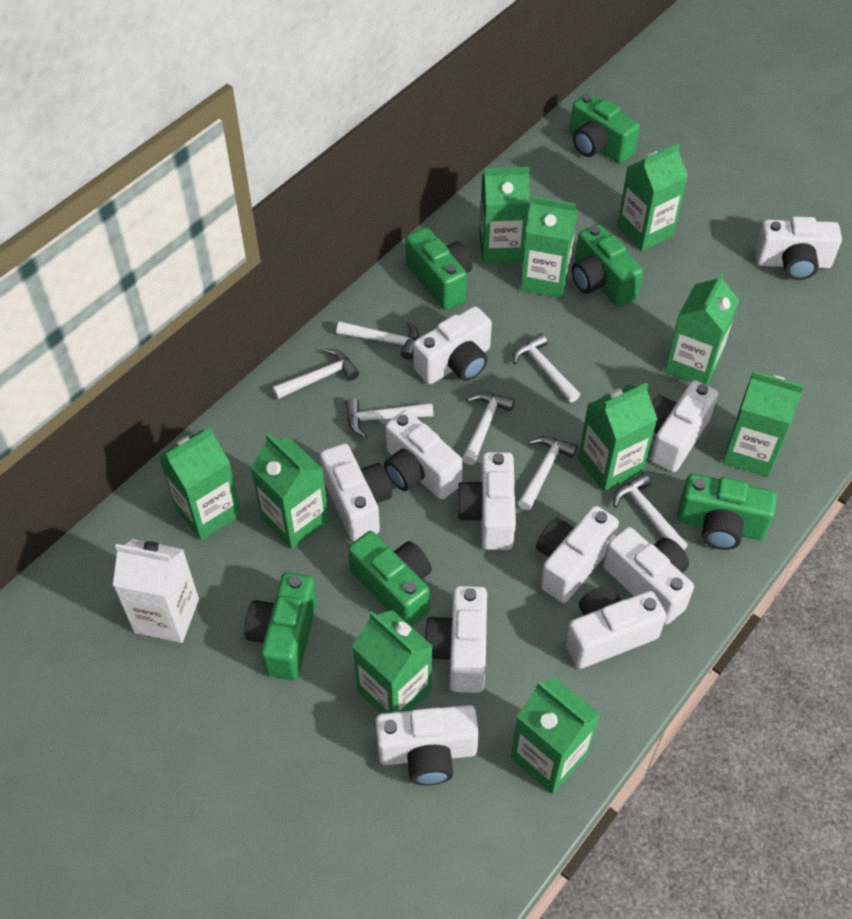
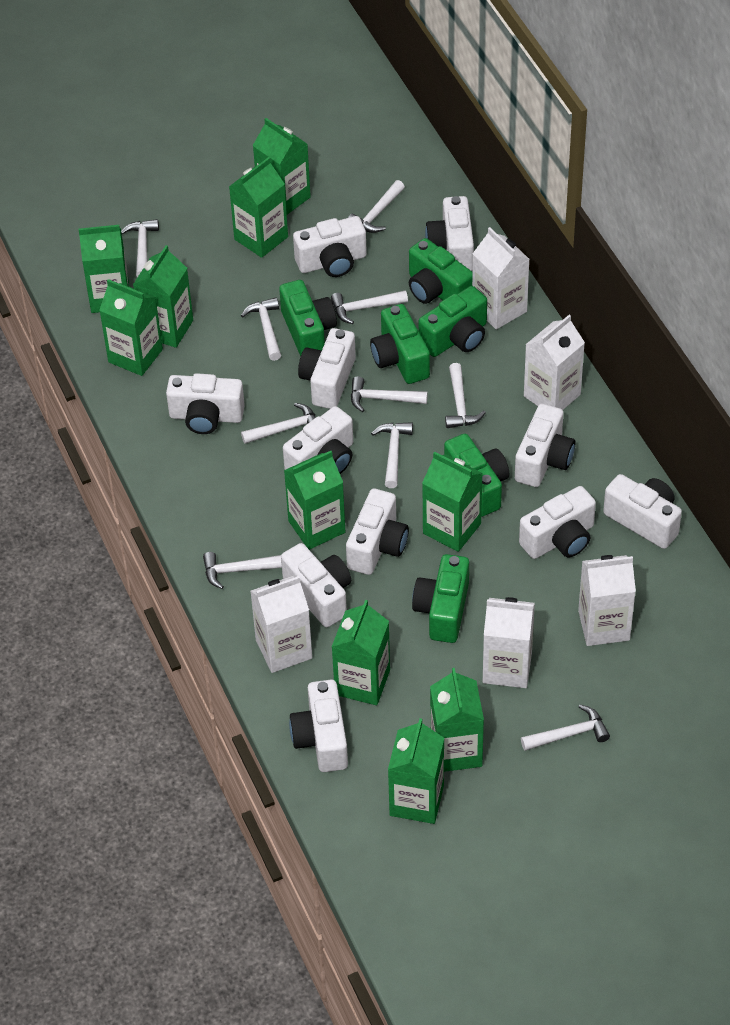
white carton: [113,539,199,643] = 1 -> [250,576,312,673] [472,227,530,329] [483,597,535,688] [524,315,585,410] [578,555,636,646] = 5
white hammer: [272,349,359,399] [336,321,419,360] [345,398,433,438] [462,392,515,465] [513,333,580,402] [518,436,578,510] [613,473,688,550] = 7 -> [121,219,159,277] [203,552,282,589] [241,297,281,361] [241,403,316,444] [331,290,408,324] [348,180,405,233] [351,376,428,412] [371,422,413,488] [445,363,486,428] [521,704,610,751] = 10

